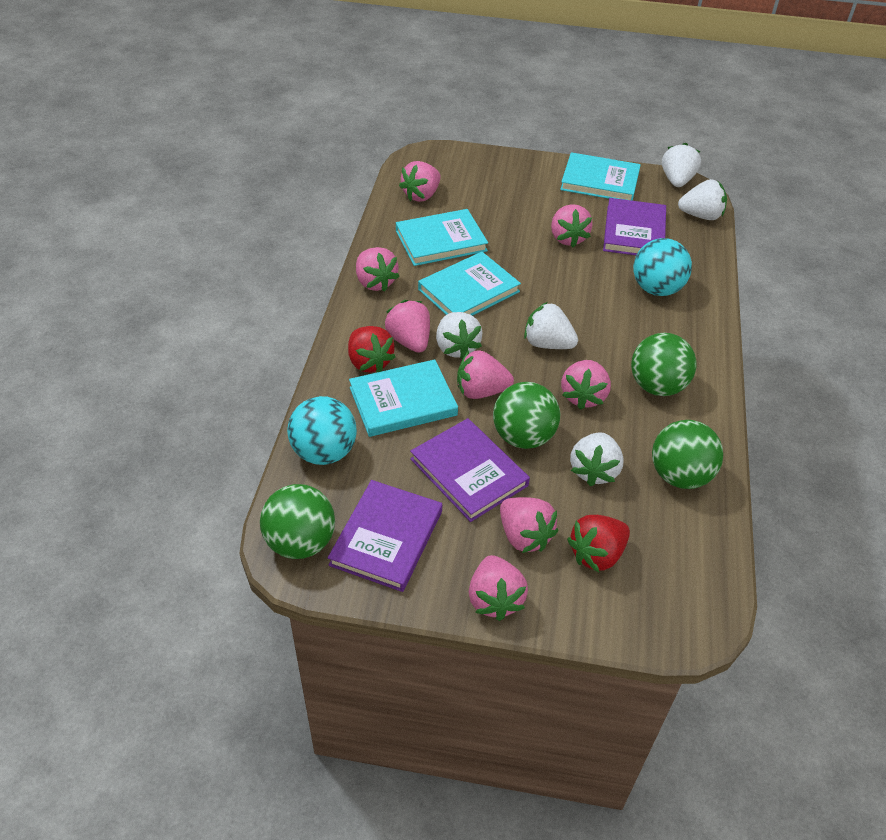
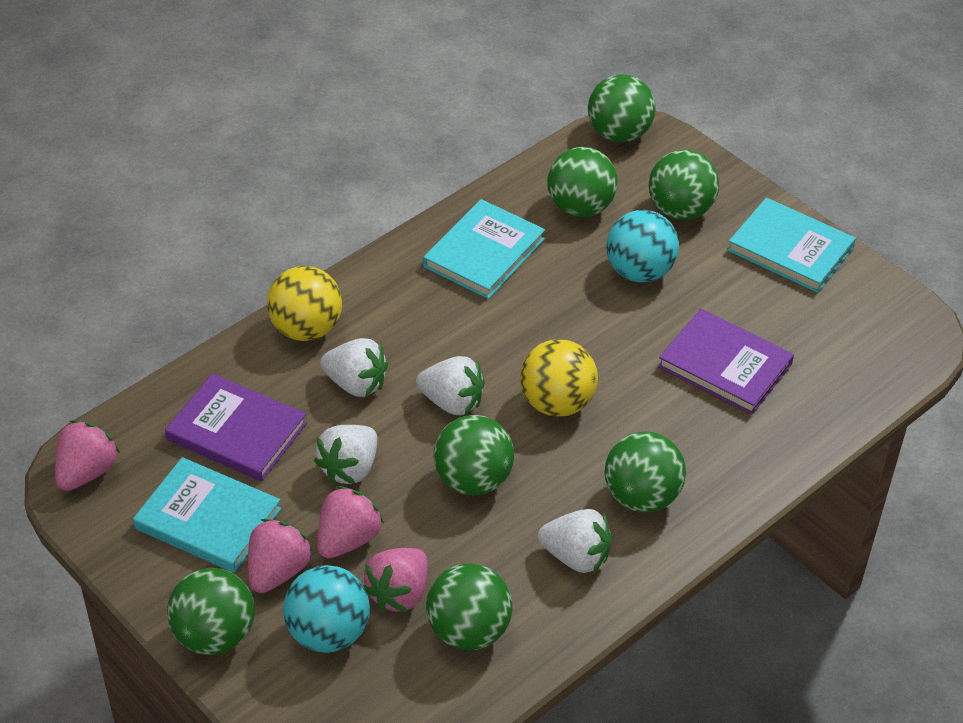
green ball: [260,484,335,559] [493,382,560,449] [631,333,697,396] [652,420,723,489] = 4 -> [167,568,254,655] [426,563,512,650] [434,415,514,495] [547,147,618,217] [588,74,655,142] [604,431,686,513] [649,150,719,220] = 7
pink strawberry: [356,247,400,292] [385,300,430,353] [399,161,441,202] [457,350,514,399] [469,555,528,621] [500,497,559,553] [551,204,593,247] [561,360,611,410] = 8 -> [55,421,120,491] [248,519,313,593] [317,486,384,558] [363,548,428,613] = 4
purple book: [328,480,442,592] [410,418,530,522] [603,198,666,255] = 3 -> [165,373,307,481] [658,309,794,415] = 2
red strawberry: [348,326,396,373] [567,515,630,572] = 2 -> none = 0
turquoise book: [349,359,458,437] [396,209,488,266] [418,252,521,316] [560,152,641,201] = 4 -> [133,457,281,573] [423,199,545,299] [727,198,856,293] = 3
white strawberry: [436,312,482,359] [524,302,578,349] [570,432,624,486] [662,143,701,187] [678,179,727,220] = 5 -> [314,425,377,484] [320,338,388,397] [416,356,485,415] [538,509,611,573] = 4
yellow ball: none = 0 -> [267,266,342,341] [520,339,598,417] = 2

